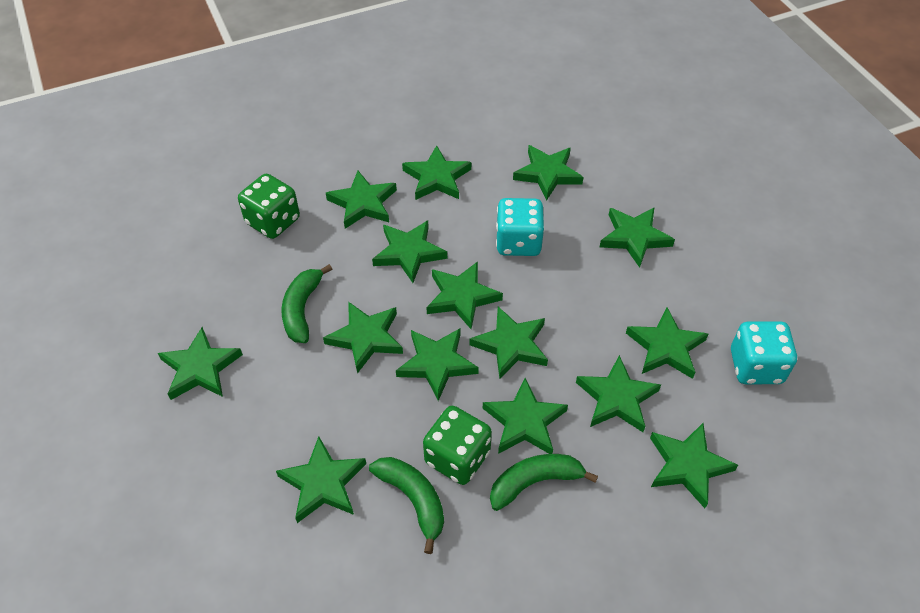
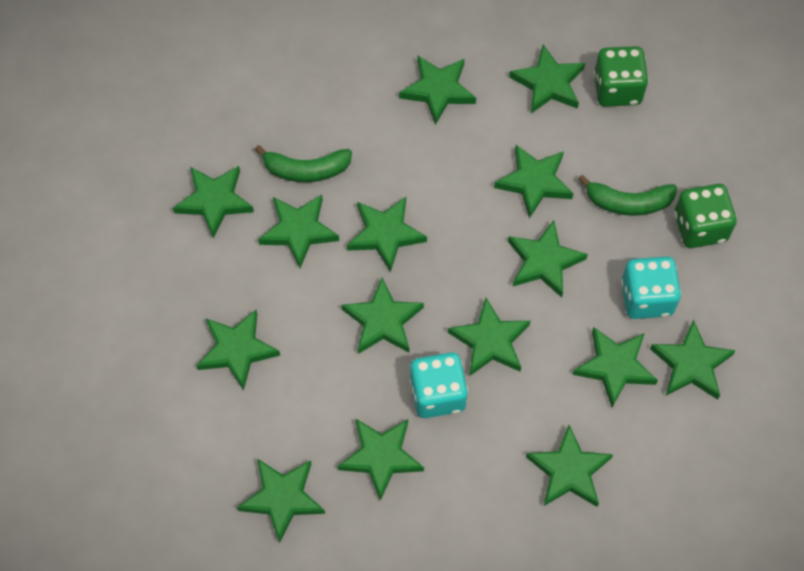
green banana: [281,264,332,343] [369,457,444,554] [490,454,598,511] = 3 -> [255,145,352,182] [578,175,677,216] = 2

